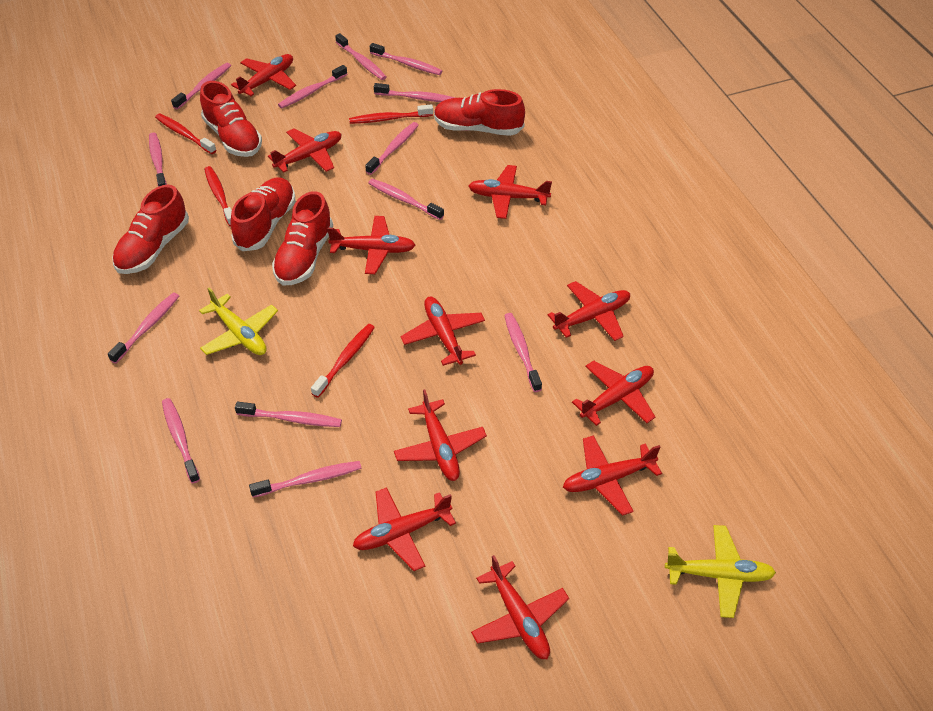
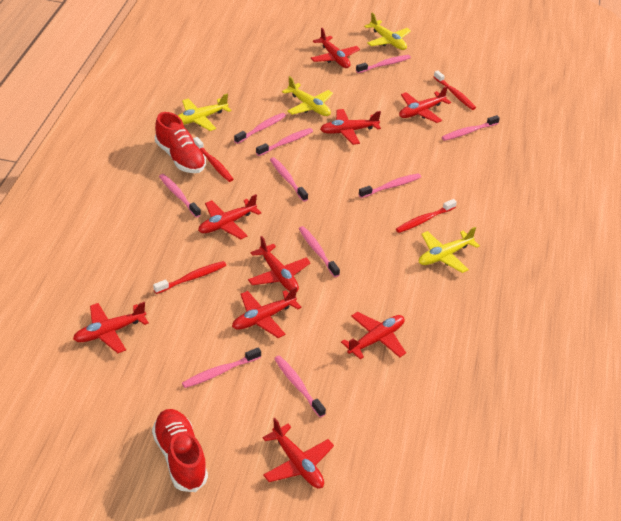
pink toothbrush: [108,293,179,364] [149,132,167,187] [162,398,200,484] [171,63,231,110] [235,402,342,427] [249,461,362,498] [278,65,347,109] [335,33,386,80] [365,122,419,175] [368,179,444,220] [370,43,442,75] [374,83,455,102] [504,313,542,392] = 13 -> [159,174,201,218] [182,347,261,388] [234,113,286,144] [256,128,313,156] [270,157,308,202] [274,355,326,418] [299,226,340,277] [356,55,411,73] [359,173,421,198] [442,115,500,141] = 10
red plane: [231,54,296,96] [268,129,341,173] [327,216,415,274] [353,487,456,571] [394,389,487,481] [401,297,485,366] [468,165,552,219] [471,555,569,659] [548,281,630,341] [563,435,662,516] [572,361,655,426] = 11 -> [73,302,149,353] [198,194,261,239] [232,287,301,338] [248,236,311,291] [263,418,334,488] [311,28,360,68] [320,109,381,145] [341,312,406,359] [399,86,451,123] = 9
red shoe: [112,185,189,274] [200,81,262,157] [230,177,295,251] [272,191,333,285] [434,89,525,136] = 5 -> [152,409,208,492] [155,112,206,173] = 2
yellow plane: [199,288,278,355] [665,525,776,618] = 2 -> [177,93,231,131] [282,76,333,116] [364,13,411,50] [419,227,480,273] = 4

